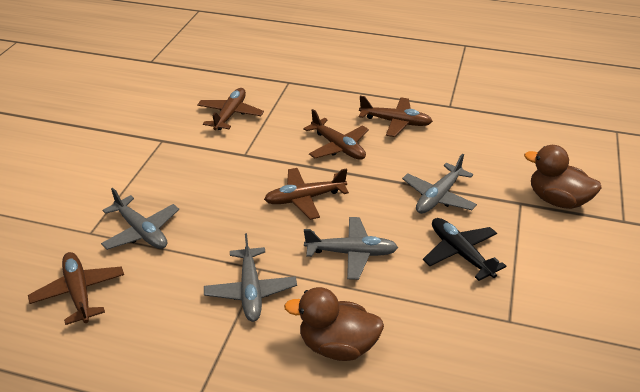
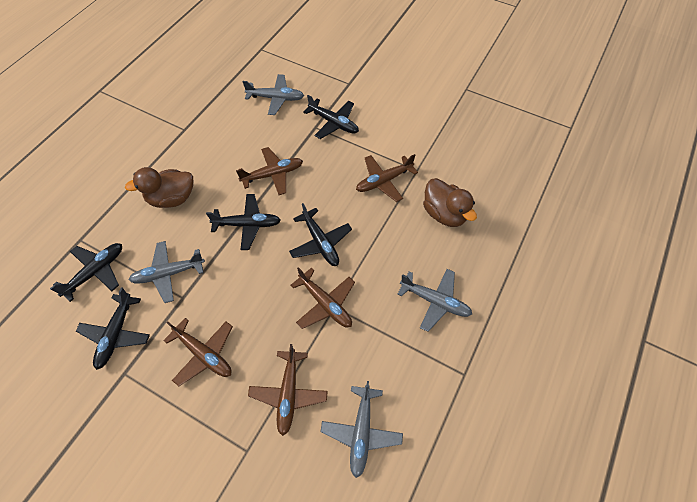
black plane: [423,218,506,281] = 1 -> [50,243,122,302] [76,287,150,370] [206,194,281,250] [289,203,352,266] [303,95,359,139] = 5

